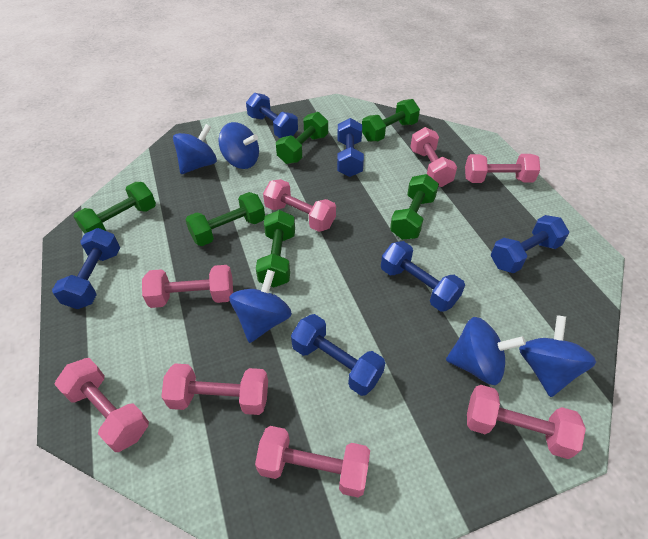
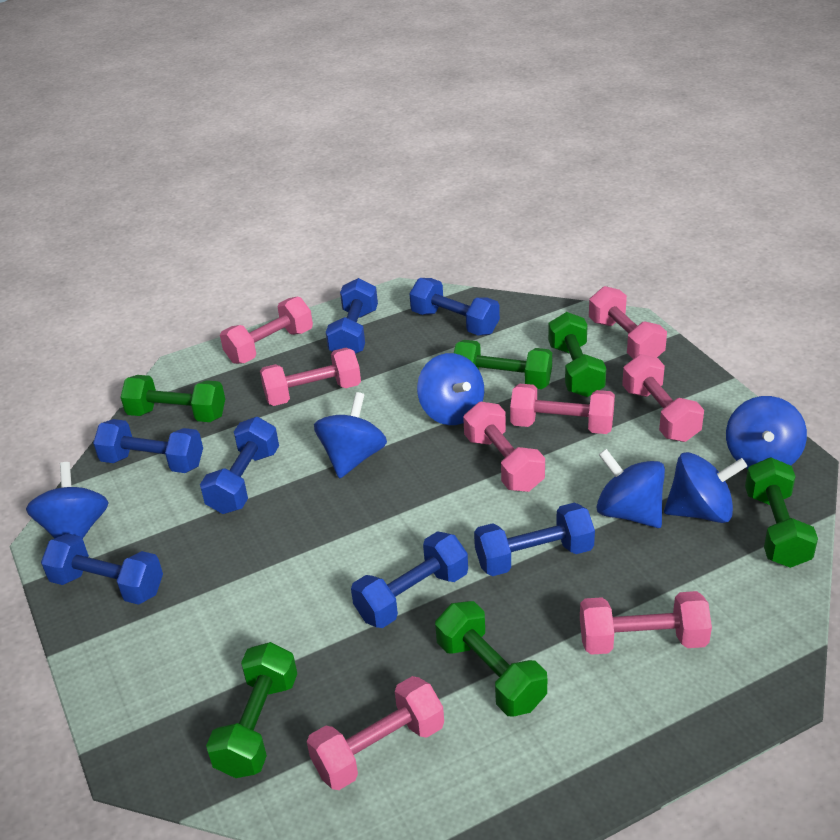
blue dumbbell: [52,228,120,309] [246,93,298,138] [291,314,385,396] [337,118,364,177] [381,241,465,312] [491,215,569,274] = 6 -> [41,533,163,605] [93,419,203,473] [200,417,279,514] [326,278,378,354] [351,531,468,628] [409,278,500,336] [474,502,595,576] = 7
blue spinning top: [173,124,217,174] [218,122,259,169] [229,270,292,343] [446,317,526,385] [519,315,596,397] = 5 -> [26,462,109,539] [314,392,387,478] [417,353,484,425] [596,449,665,528] [664,452,747,523] [726,396,807,469] = 6

